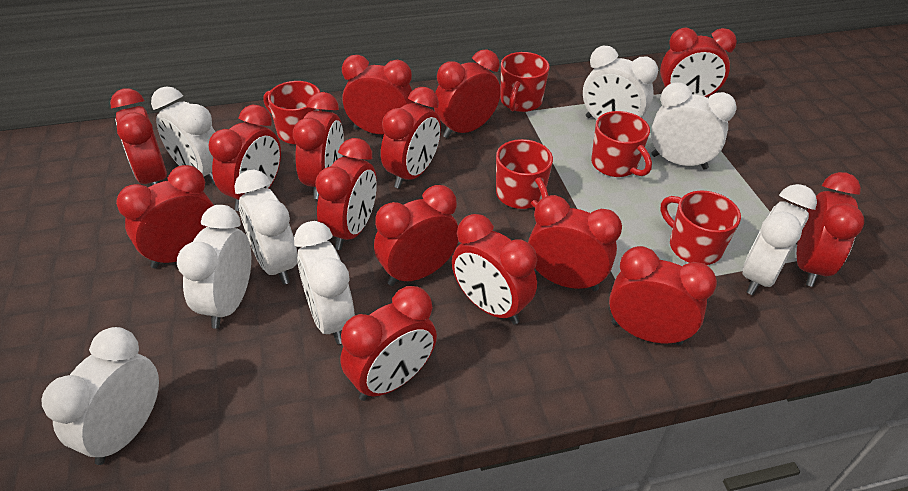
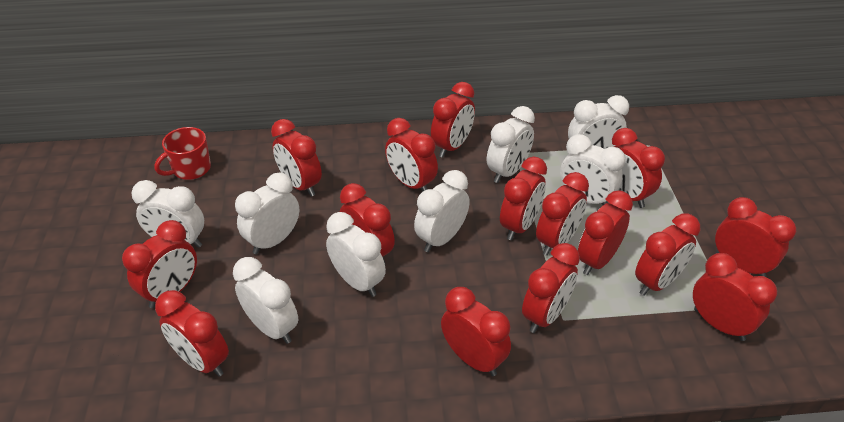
red mug: [263,81,322,145] [496,139,553,209] [501,52,550,112] [591,111,652,177] [661,191,741,265] = 5 -> [154,127,211,180] = 1

